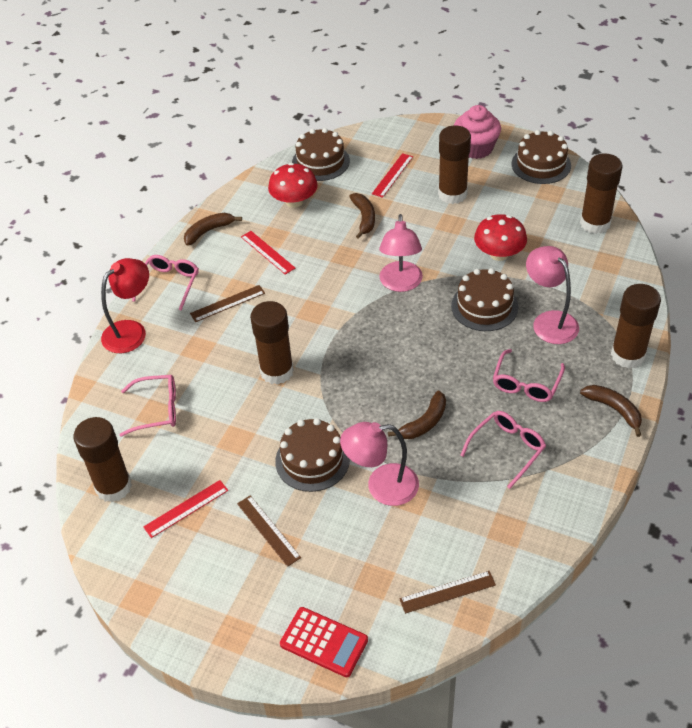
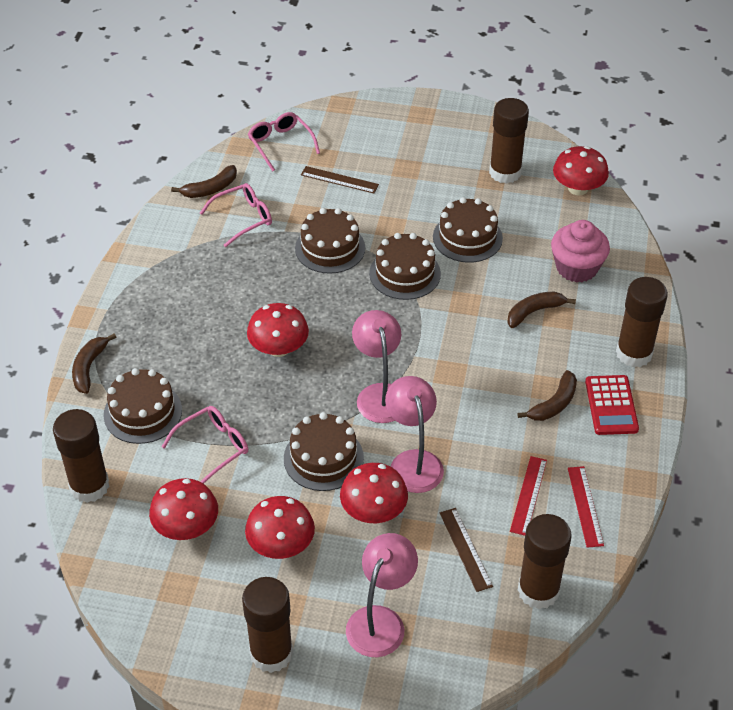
brown cake: [275,418,350,492] [292,128,350,181] [451,268,518,331] [512,130,571,184] = 4 -> [104,368,182,444] [284,412,364,491] [295,208,365,274] [369,233,441,300] [433,197,503,263] = 5
brown ruler: [190,285,265,322] [237,495,301,567] [399,571,496,614] = 3 -> [301,166,379,194] [440,508,493,592] = 2
pink glasses: [120,375,176,437] [132,255,199,311] [460,411,546,489] [493,349,565,402] = 4 -> [162,406,248,484] [200,183,272,247] [248,112,320,171] = 3
red lamp: [101,258,149,353] = 1 -> none = 0
red mushroom: [268,163,318,208] [474,214,527,261] = 2 -> [149,478,218,540] [245,496,315,559] [247,303,309,357] [340,463,408,523] [553,146,609,196] = 5
red ruler: [143,480,228,538] [241,231,295,275] [372,153,413,198] = 3 -> [510,456,547,536] [568,466,604,548] = 2

